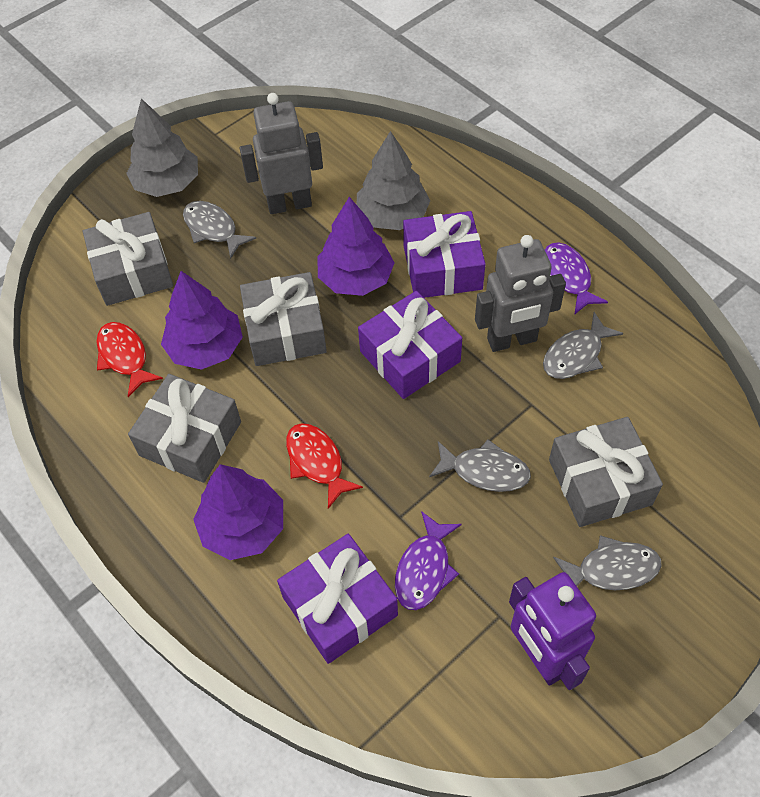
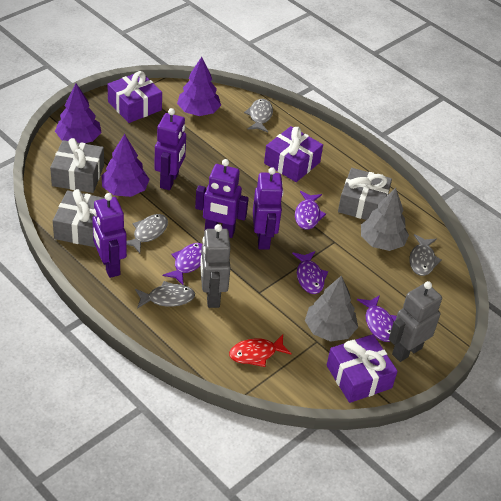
grey gift: [83,212,173,306] [128,374,241,483] [240,272,327,366] [549,417,663,527] = 4 -> [50,138,104,193] [53,189,105,247] [338,168,392,220] = 3
purple fish: [395,511,462,610] [545,242,608,315] = 2 -> [163,243,202,285] [292,251,328,294] [295,191,326,230] [357,295,397,342] = 4
purple robot: [509,572,596,690] = 1 -> [92,193,127,278] [154,108,186,190] [195,159,249,238] [253,167,284,250] = 4
red fish: [96,322,163,397] [286,423,363,509] = 2 -> [229,335,292,367] = 1

